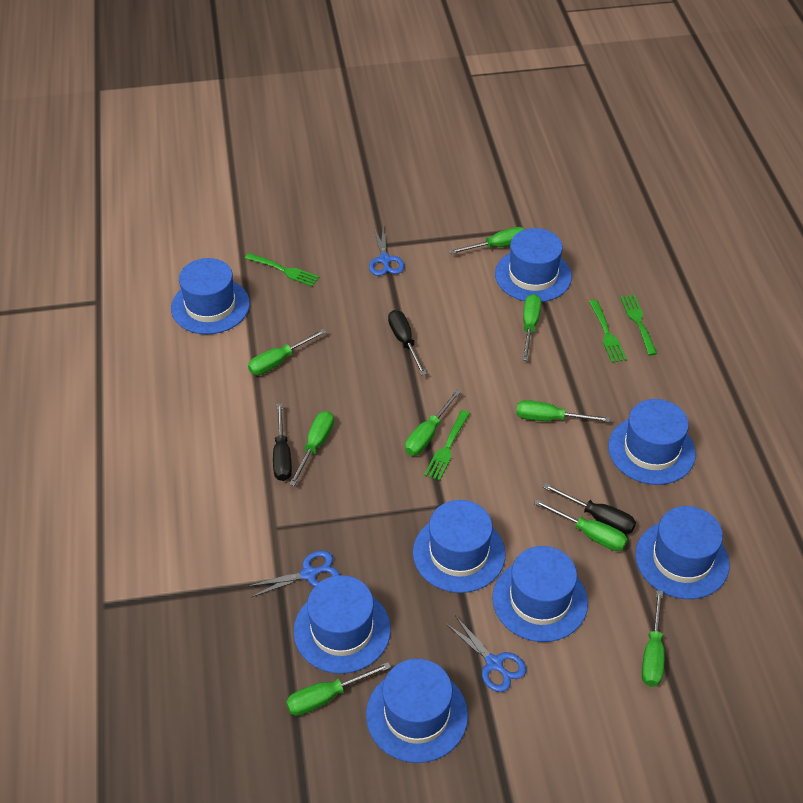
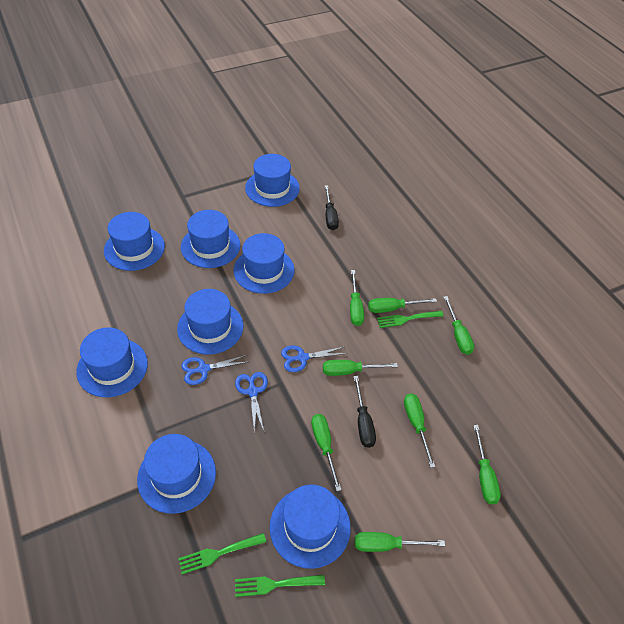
black screwdriver: [273,404,292,481] [388,310,427,375] [543,483,636,534] = 3 -> [324,185,339,230] [353,376,376,448] = 2
green fork: [245,253,319,286] [424,410,470,481] [589,300,627,363] [620,295,657,356] = 4 -> [178,533,266,574] [235,575,325,597] [377,311,444,328] = 3
green screwdriver: [248,329,326,375] [286,662,391,716] [289,411,334,486] [405,390,461,456] [449,227,525,254] [516,400,610,422] [522,294,541,361] [534,499,628,551] [642,590,665,687] = 9 -> [311,414,342,491] [323,360,398,376] [350,270,364,326] [355,532,445,552] [368,298,437,313] [404,393,435,468] [444,296,474,355] [473,425,501,504] = 8

